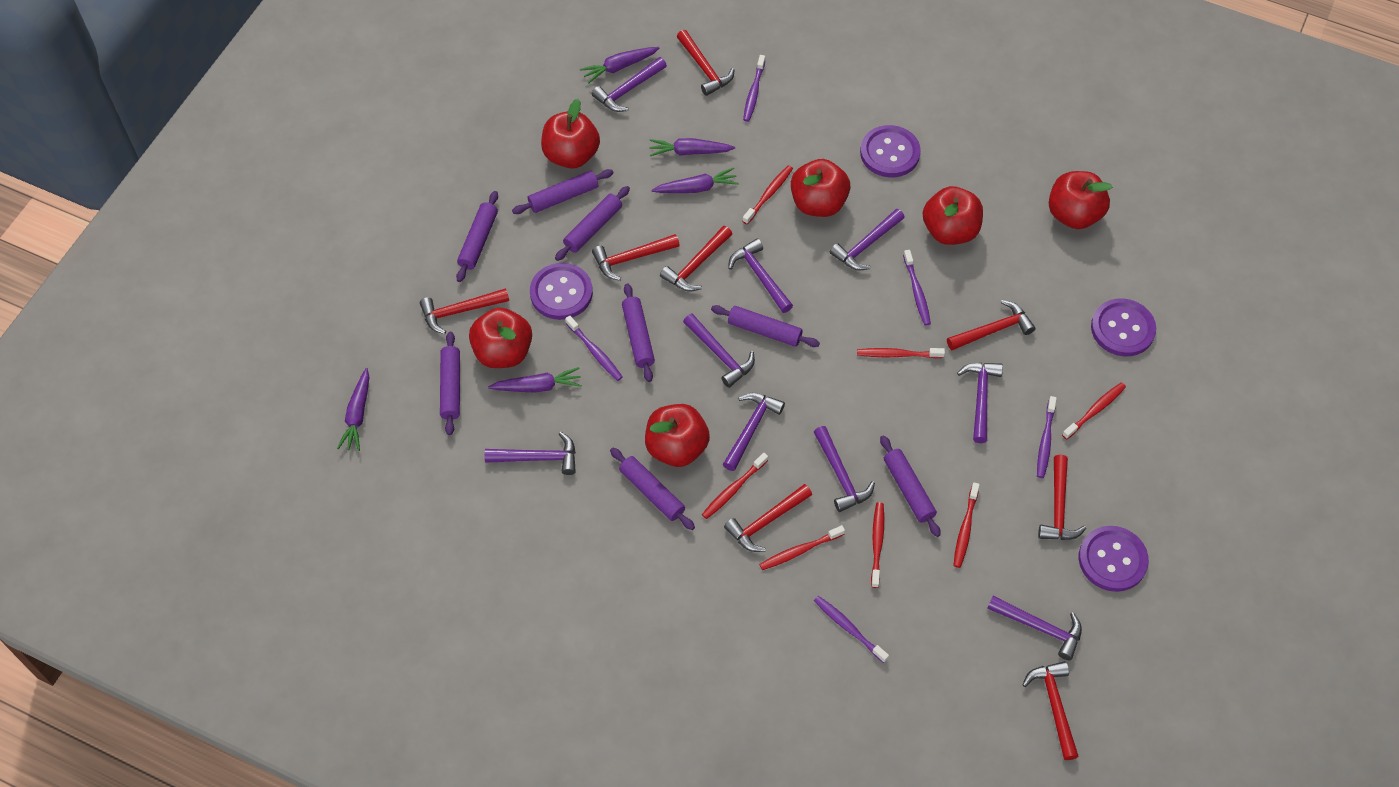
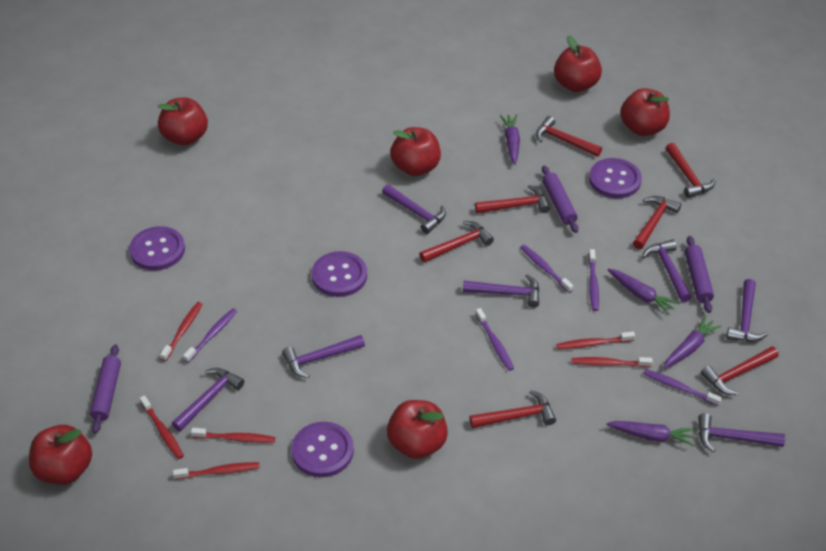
purple carrot: [337,368,370,451] [488,367,582,393] [580,47,659,84] [649,138,735,156] [651,168,739,193] = 5 -> [500,114,520,165] [606,421,695,446] [607,269,679,315] [663,316,722,369] = 4
purple hammer: [485,432,576,475] [592,57,667,112] [683,313,755,388] [723,393,785,471] [728,238,793,313] [814,426,875,512] [830,209,905,270] [957,363,1003,443] [987,596,1082,660] = 9 -> [172,368,244,432] [282,335,365,378] [382,184,446,234] [463,274,540,308] [642,239,692,302] [698,413,785,453] [726,279,768,342] = 7
purple rolling pin: [440,332,460,435] [456,191,498,282] [512,169,613,214] [555,186,630,261] [610,448,695,530] [622,283,655,382] [711,305,820,347] [880,435,941,537] = 8 -> [90,344,121,434] [542,165,578,233] [685,236,714,313] = 3
red hammer: [420,288,509,334] [592,234,680,281] [660,226,732,292] [677,30,735,96] [724,484,812,552] [947,300,1036,350] [1022,661,1079,760] [1038,455,1086,540] = 8 -> [419,221,494,263] [470,390,556,428] [475,185,550,214] [536,116,602,157] [633,196,681,249] [665,143,716,198] [701,346,779,395] = 7
red toothbrush: [702,453,768,519] [743,165,793,224] [759,525,845,570] [857,348,945,358] [871,502,884,588] [953,482,980,568] [1062,382,1126,439] = 7 -> [140,395,184,459] [160,302,202,361] [173,462,260,480] [191,428,275,443] [556,332,635,349] [572,357,653,367] = 6

